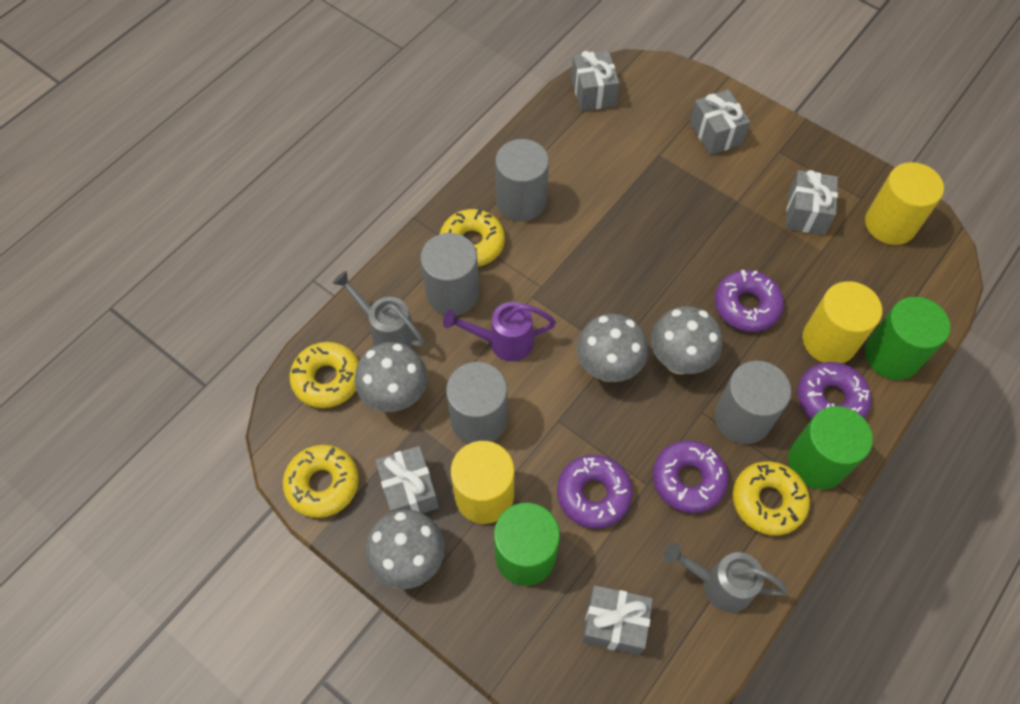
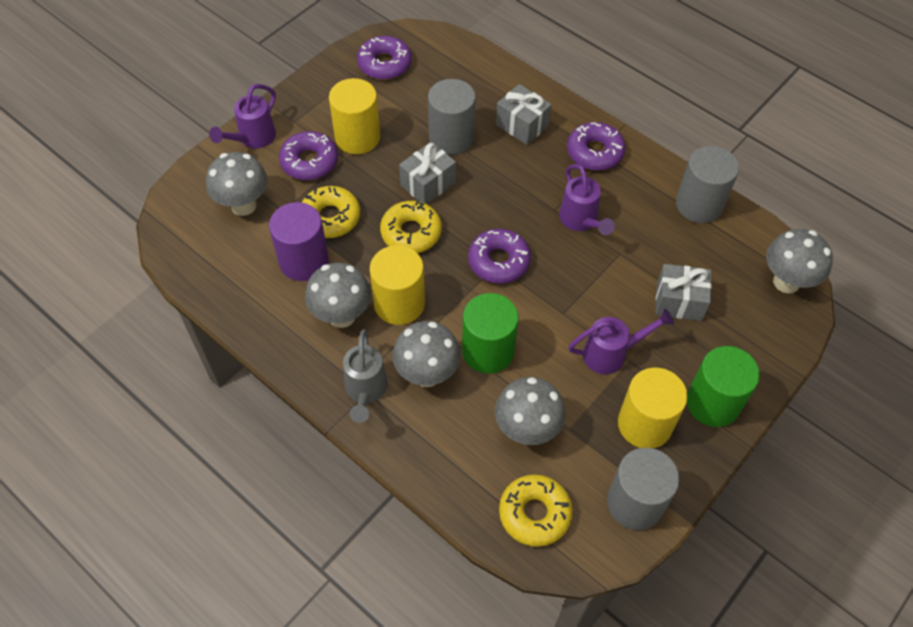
green cylinder: [494,503,560,586] [788,406,873,490] [865,297,951,380] = 3 -> [462,293,519,374] [687,346,760,427] = 2
grey cylinder: [420,233,479,316] [446,362,508,444] [495,139,549,221] [714,361,791,444] = 4 -> [428,79,476,155] [607,448,680,530] [676,146,739,223] = 3
grey gift: [375,446,439,513] [571,50,619,111] [582,585,653,655] [690,90,750,155] [786,170,838,235] = 5 -> [399,142,456,204] [496,84,552,145] [655,264,712,321] = 3
grey mushroom: [355,342,428,412] [365,509,445,589] [576,314,648,382] [651,306,722,374] = 4 -> [206,152,268,216] [305,263,371,328] [392,321,461,387] [495,377,566,445] [766,229,833,294] = 5
grey watering can: [332,271,425,348] [663,542,788,613] = 2 -> [343,329,388,423] = 1
purple cylinder: none = 0 -> [269,202,329,281] = 1
purple watering can: [443,302,556,361] = 1 -> [209,84,276,148] [559,164,615,235] [568,309,674,374] = 3
yellow donut: [283,445,359,518] [290,342,359,408] [440,209,505,267] [733,461,810,536] = 4 -> [302,186,360,238] [380,200,442,253] [499,474,573,547] = 3

